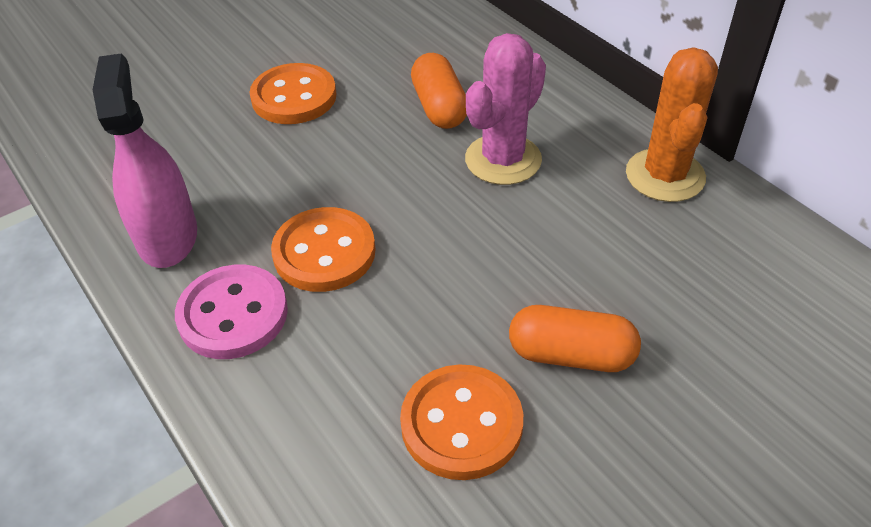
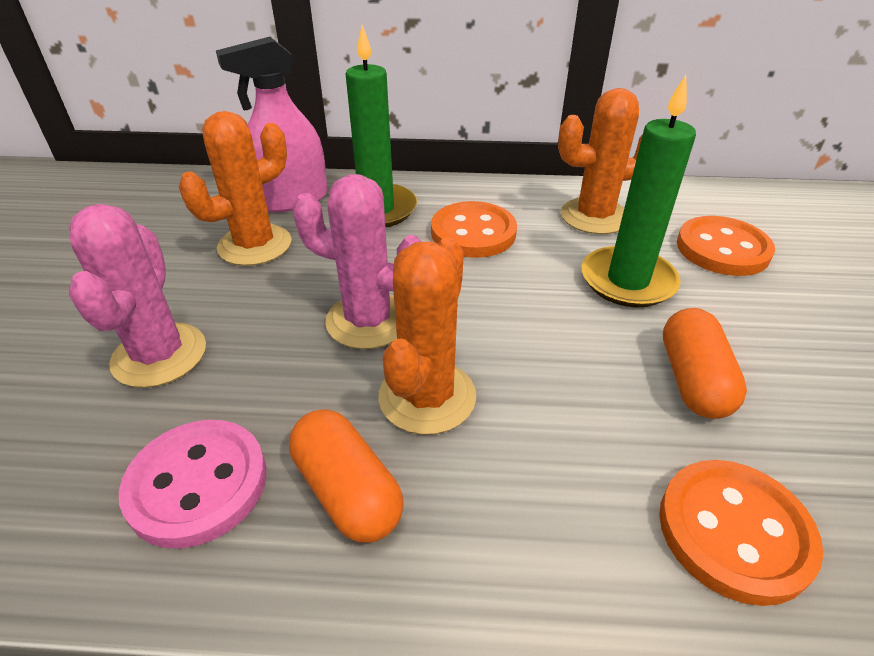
green candle: none = 0 -> [346,25,417,228] [581,75,696,307] = 2
orange cactus: [626,48,718,202] = 1 -> [179,111,292,266] [378,237,476,435] [558,88,643,234] = 3
pink cactus: [465,33,546,185] = 1 -> [69,204,206,388] [292,174,421,349] = 2

